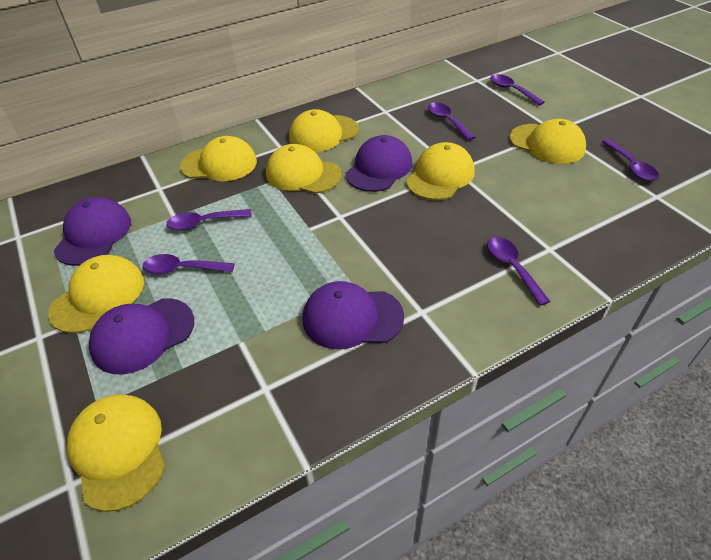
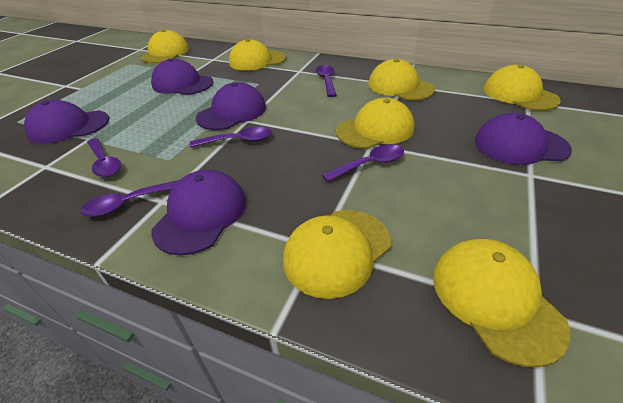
purple cap: [54,197,131,266] [89,298,194,374] [303,281,404,349] [346,135,412,192] = 4 -> [24,100,109,144] [151,59,214,95] [151,170,246,255] [196,82,266,130] [475,113,572,165] = 5
purple spoon: [142,254,234,274] [166,209,252,231] [428,102,475,141] [487,237,550,306] [490,74,544,106] [602,139,659,181] = 6 -> [80,180,179,217] [87,138,121,177] [190,127,272,148] [316,65,336,97] [322,144,404,182] = 5

